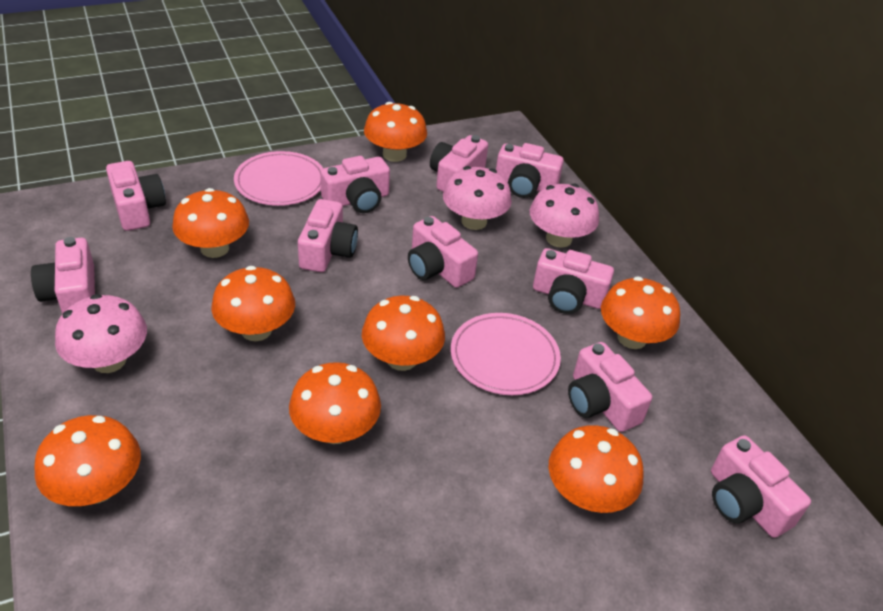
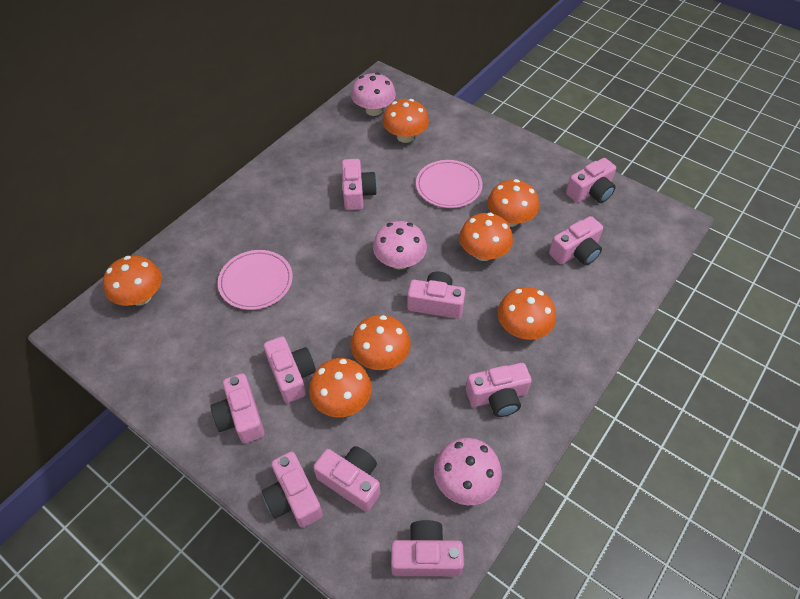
orange mushroom: [34,415,141,506] [172,188,249,258] [211,266,295,341] [289,362,381,444] [362,295,445,371] [364,102,427,162] [548,425,644,513] [601,276,680,349] = 8 -> [103,256,162,306] [309,358,372,417] [351,315,411,370] [382,99,429,143] [459,213,513,261] [487,179,539,227] [498,287,556,340] = 7

